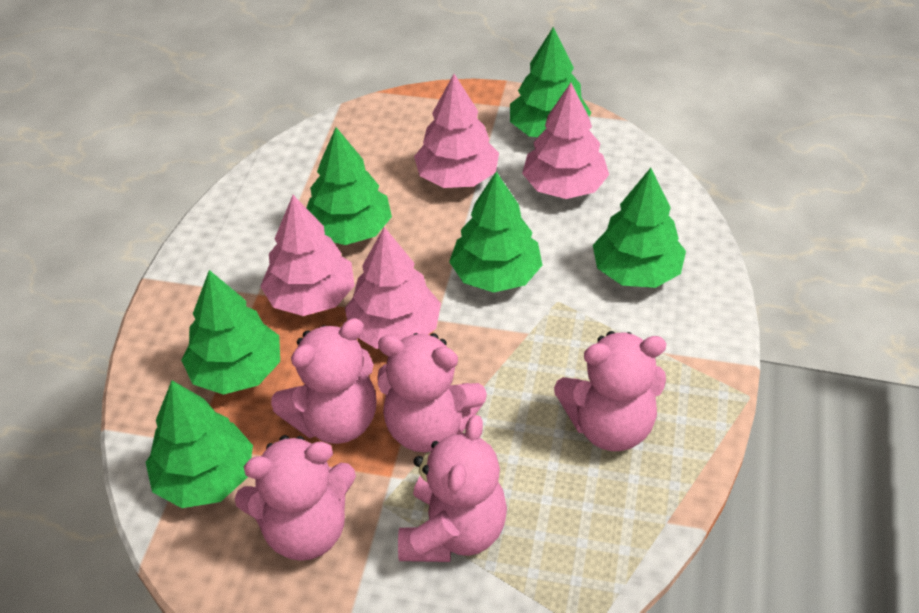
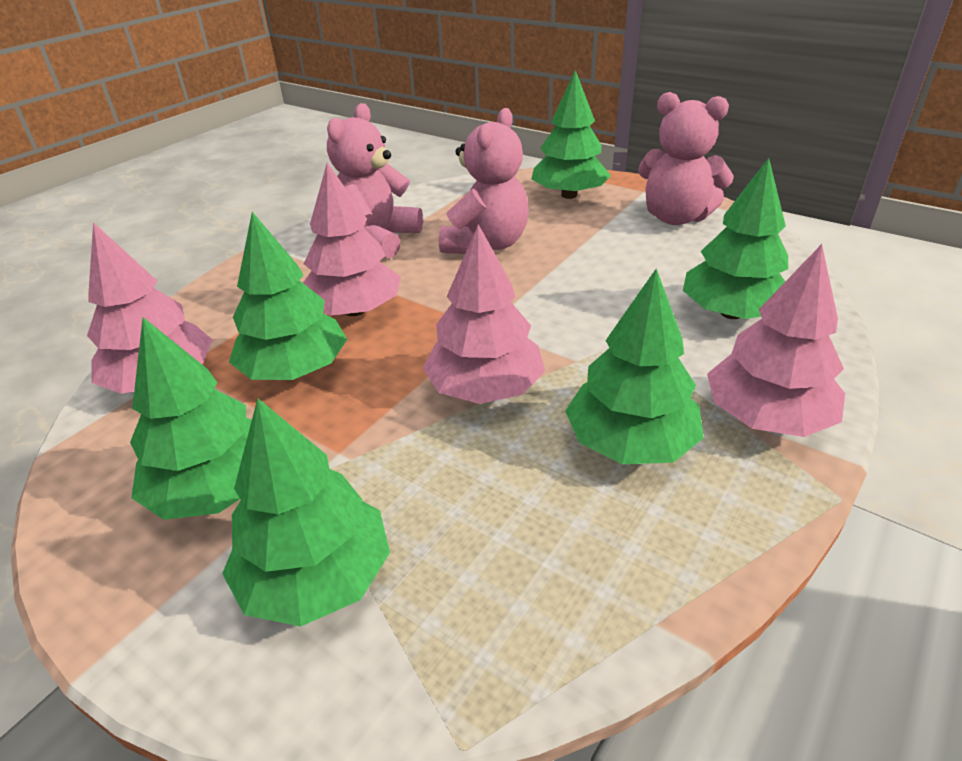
pink teddy bear: [235,435,356,561] [271,318,377,444] [378,333,487,452] [398,415,507,562] [554,331,666,451] = 5 -> [327,103,423,258] [439,108,529,254] [638,92,734,225] = 3

